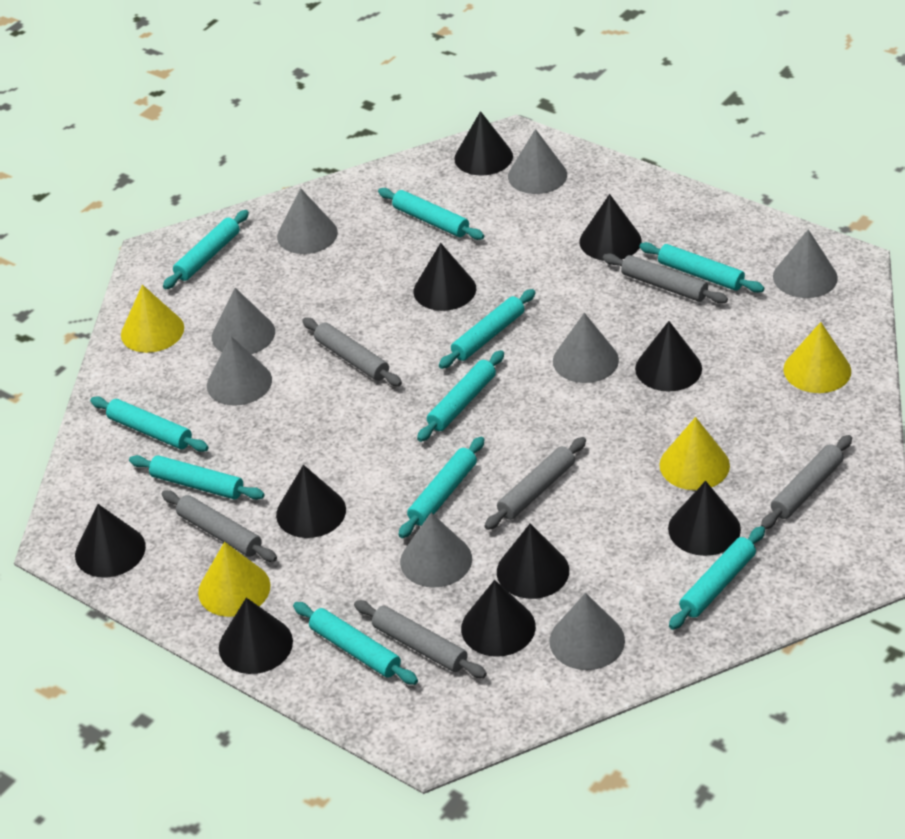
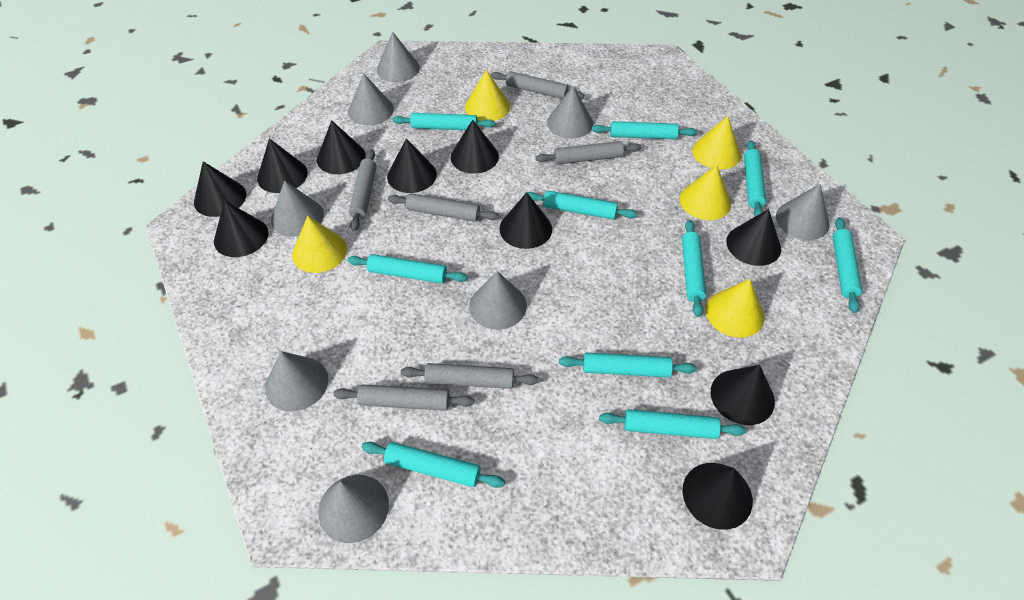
yellow cone: [121,285,184,353] [198,542,271,617] [659,417,730,490] [783,322,851,393] = 4 -> [292,216,347,273] [465,70,510,121] [679,165,731,220] [692,116,741,170] [706,279,764,338] = 5

